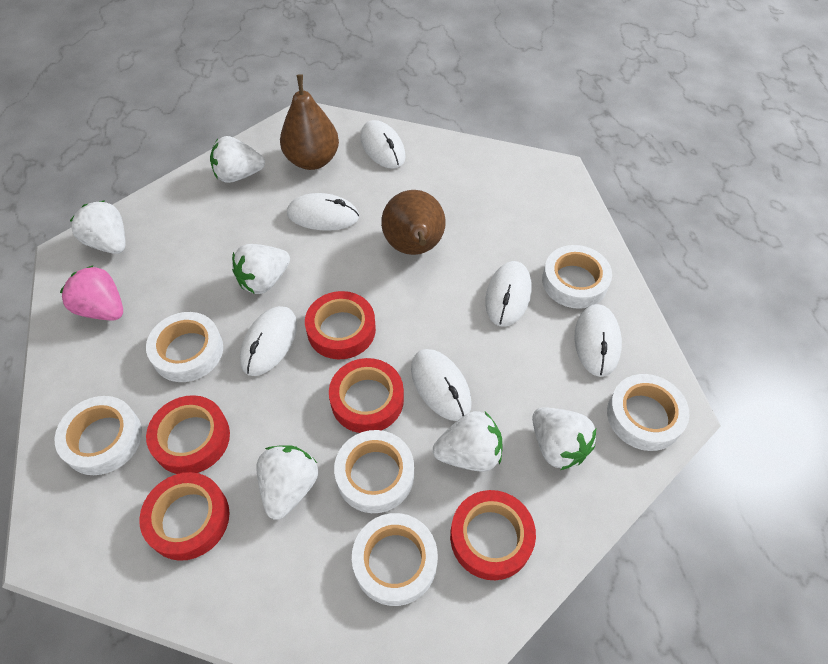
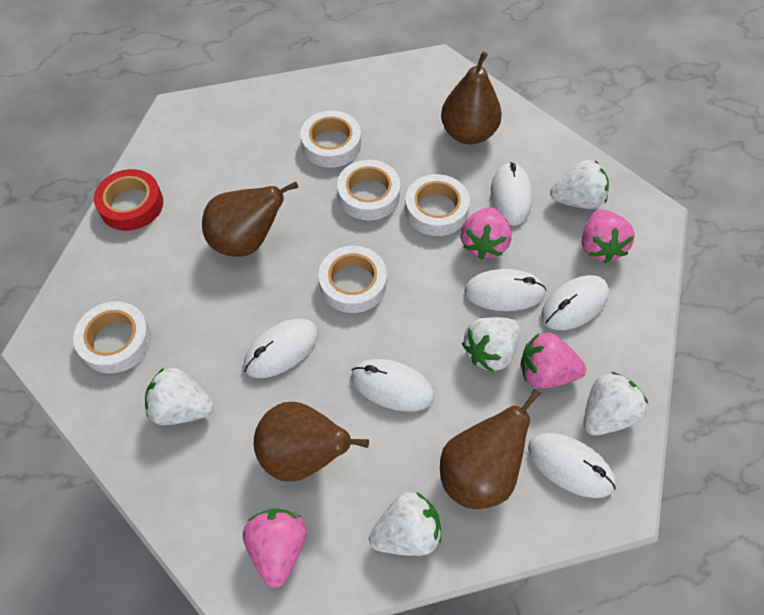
brown pear: [280,74,339,170] [381,190,446,255] = 2 -> [202,182,298,257] [254,402,369,482] [440,388,541,509] [441,51,502,144] = 4
pink strawberry: [60,266,123,321] = 1 -> [243,508,307,588] [461,207,512,260] [521,333,586,388] [582,209,635,263] = 4
red tape: [139,472,229,561] [146,395,230,474] [305,291,376,360] [329,358,404,433] [450,490,536,580] = 5 -> [94,169,163,231] = 1
white strawberry: [70,200,125,254] [210,136,265,183] [232,244,290,294] [256,445,318,519] [433,411,502,472] [532,407,596,470] = 6 -> [145,368,214,425] [369,492,441,556] [462,317,520,372] [550,160,609,209] [583,372,648,435] = 5
white tape: [55,396,142,475] [146,312,223,382] [334,430,414,513] [352,513,438,606] [542,245,612,309] [607,374,689,451] = 6 -> [73,301,152,373] [300,111,361,168] [318,246,387,313] [337,160,400,220] [405,174,470,236] = 5

